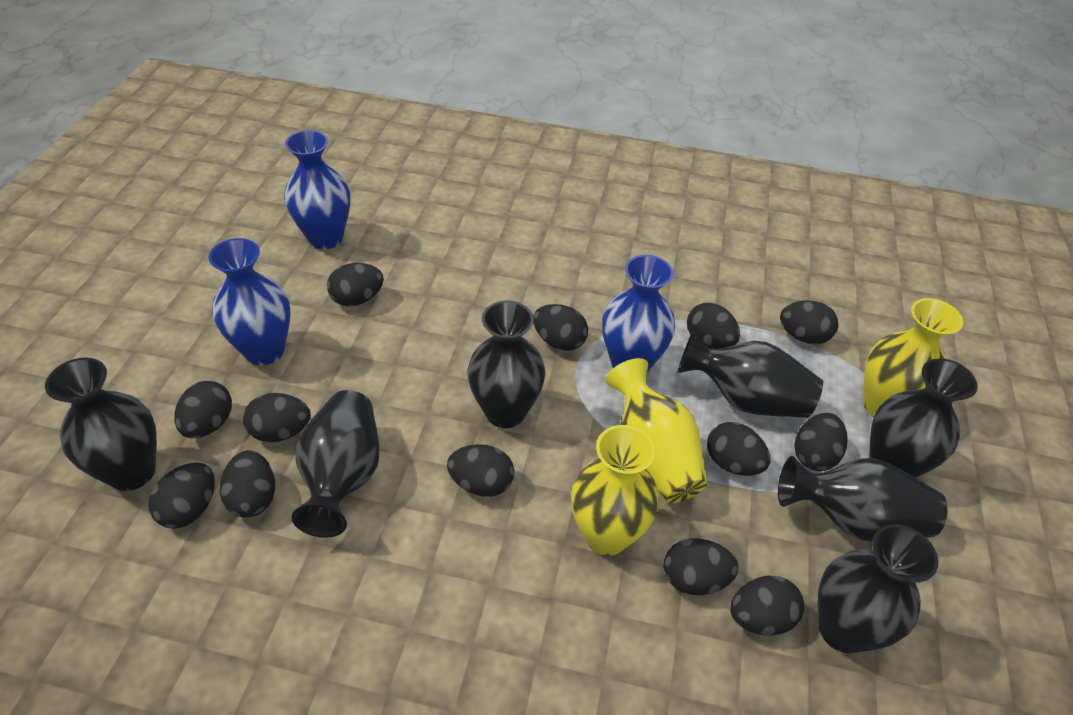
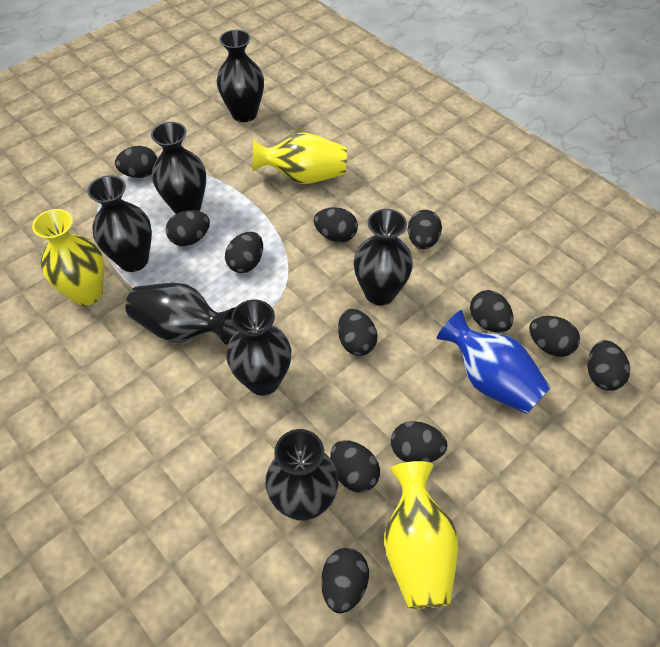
black egg: [148,463,215,529] [174,381,232,438] [220,450,275,518] [243,393,311,442] [327,263,384,306] [447,444,514,497] [533,304,588,351] [664,539,738,595] [687,303,740,349] [707,422,770,476] [730,576,805,635] [780,300,838,344] [794,413,848,471] = 13 -> [115,146,157,178] [166,210,210,246] [225,232,263,273] [314,207,358,242] [321,548,369,614] [330,440,380,493] [338,309,378,356] [391,421,447,462] [408,210,442,249] [470,290,513,333] [529,316,580,357] [588,340,630,391] = 12
blue vase: [208,238,291,365] [284,130,350,249] [602,255,675,373] = 3 -> [437,310,551,414] = 1

